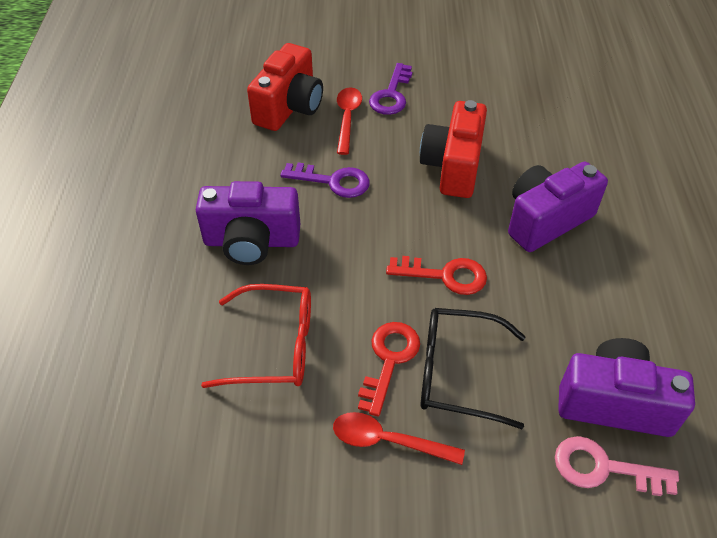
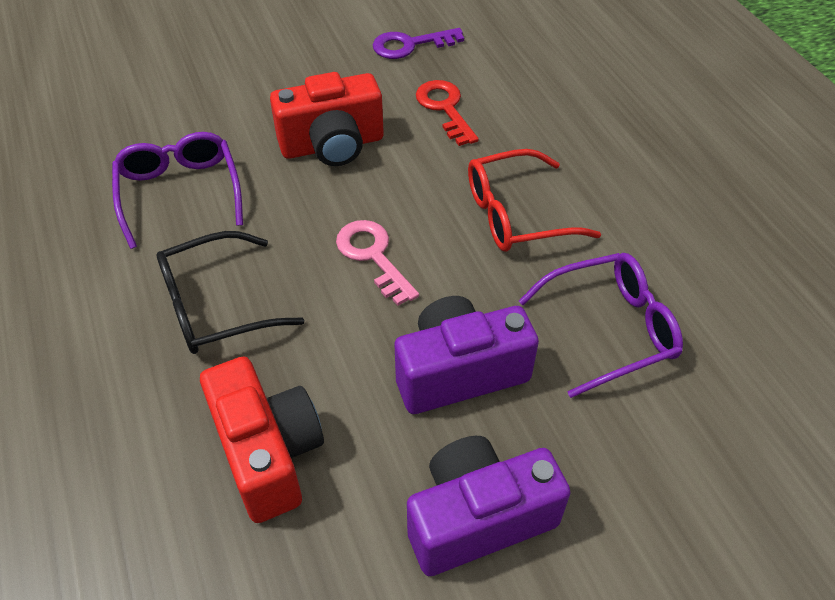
purple camera: [196,181,300,265] [508,162,608,252] [558,338,695,437] = 3 -> [395,296,539,414] [407,436,571,576] = 2
purple glasses: none = 0 -> [112,132,243,249] [519,253,683,398] = 2
purple key: [280,163,370,198] [369,63,412,115] = 2 -> [373,28,464,59] = 1
red key: [358,322,420,417] [386,256,487,295] = 2 -> [416,80,479,146] = 1
red spoon: [333,412,465,465] [337,87,362,155] = 2 -> none = 0

